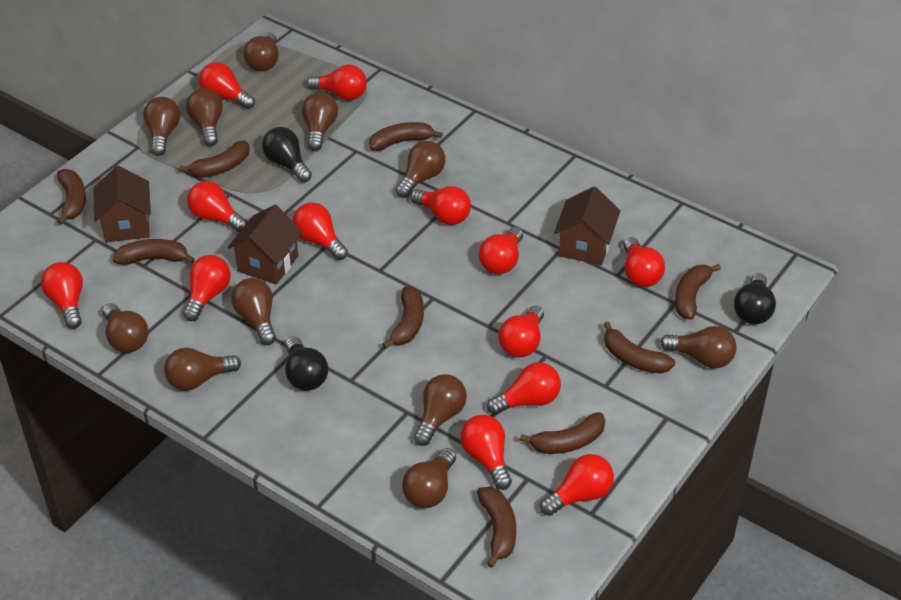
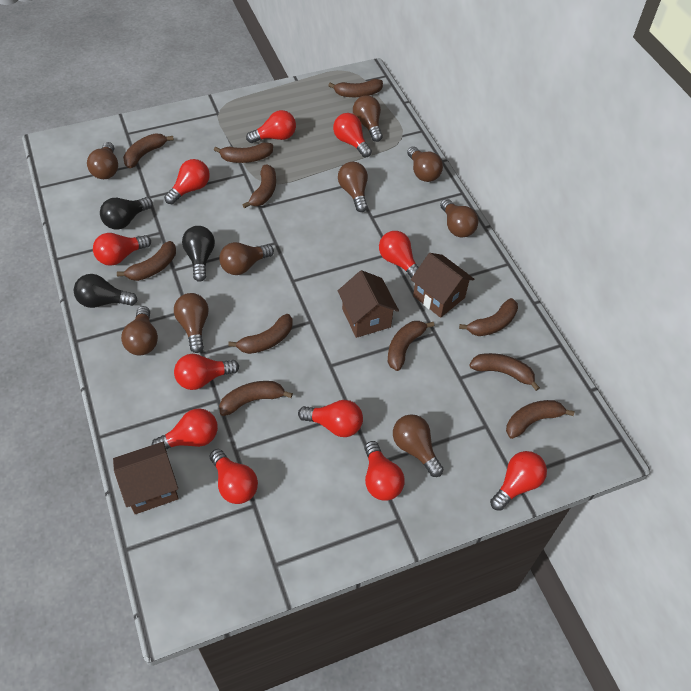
brown banana: [57,169,86,225] [113,239,195,265] [179,140,250,178] [369,122,443,151] [382,287,424,349] [477,487,516,568] [520,412,605,454] [604,321,675,374] [675,264,721,320] = 9 -> [117,241,176,281] [123,133,174,168] [214,142,273,163] [219,381,293,416] [228,314,293,354] [243,165,276,208] [328,79,383,97] [388,321,434,371] [459,298,518,336] [469,353,540,391] [506,400,575,439] = 11
brown light bulb: [102,303,149,353] [143,97,180,156] [164,348,241,391] [186,88,223,146] [231,278,276,345] [243,32,278,71] [302,92,338,151] [396,141,445,198] [402,448,456,508] [414,374,467,446] [660,326,737,368] = 11 -> [87,142,118,179] [121,306,158,355] [174,293,209,353] [219,242,274,275] [338,162,368,212] [353,95,382,142] [393,414,444,477] [407,146,443,182] [440,199,479,238] = 9
red light bulb: [41,262,83,329] [183,255,231,321] [187,181,248,232] [199,62,255,109] [292,203,348,260] [307,65,367,100] [410,186,471,225] [460,415,512,490] [479,227,523,274] [487,362,561,415] [498,306,544,357] [540,454,614,516] [623,237,665,287] = 13 -> [93,233,151,266] [152,408,218,449] [164,159,210,204] [174,354,239,390] [210,449,258,504] [246,110,296,143] [298,400,363,437] [333,113,372,157] [364,441,405,501] [379,231,419,278] [490,451,547,511] = 11

